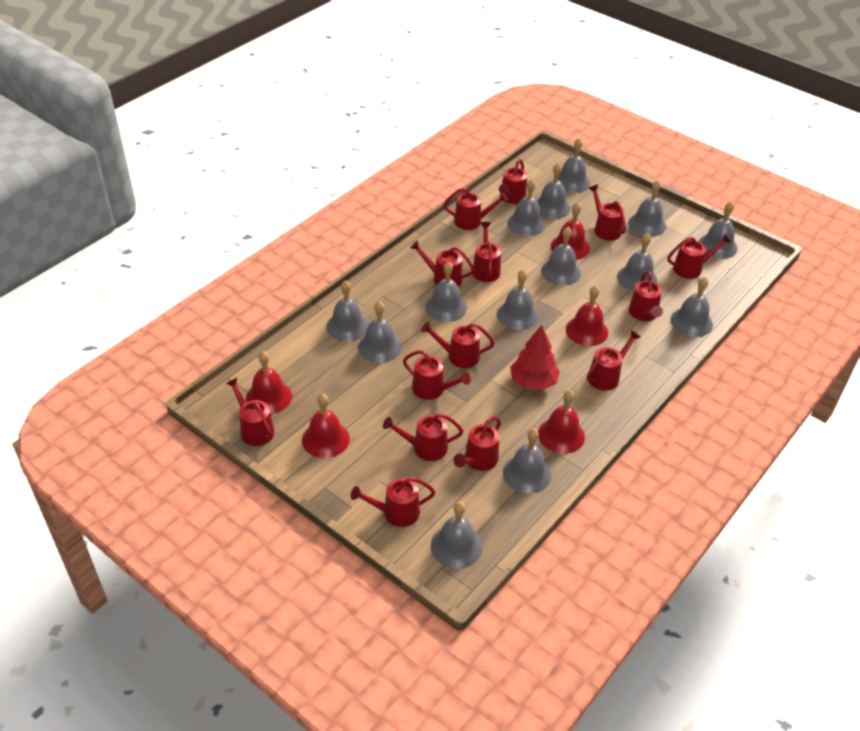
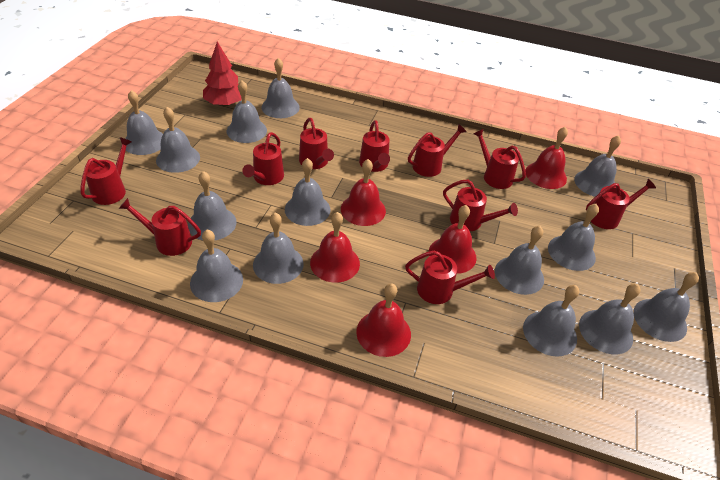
red watering can: [226,378,275,446] [351,477,435,527] [383,413,463,461] [403,350,471,400] [410,240,475,287] [421,322,495,368] [443,188,508,230] [453,416,501,471] [473,222,501,282] [499,159,527,204] [587,330,640,391] [589,185,626,241] [629,271,663,321] [667,234,731,279] = 14 -> [80,137,132,205] [119,198,201,256] [242,132,284,185] [299,118,334,169] [359,120,390,172] [405,250,495,304] [408,124,467,177] [443,180,518,231] [473,129,526,189] [586,179,656,229] = 10

